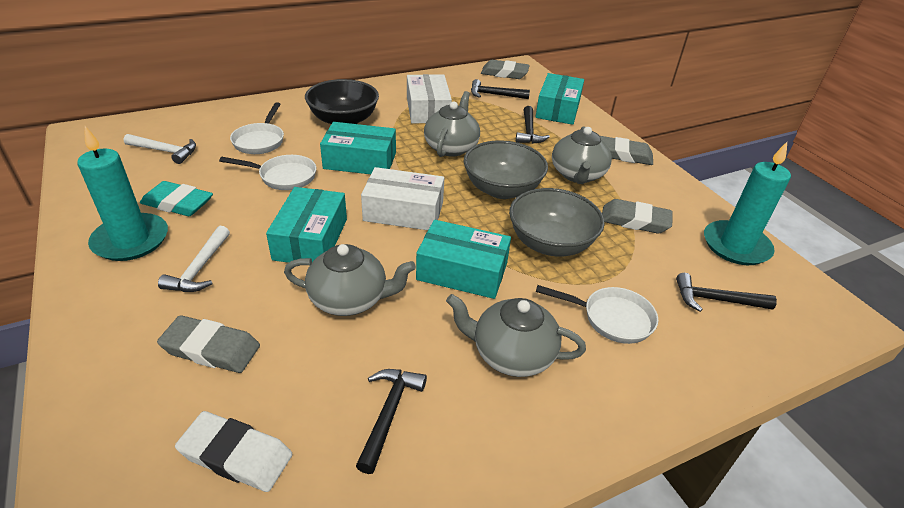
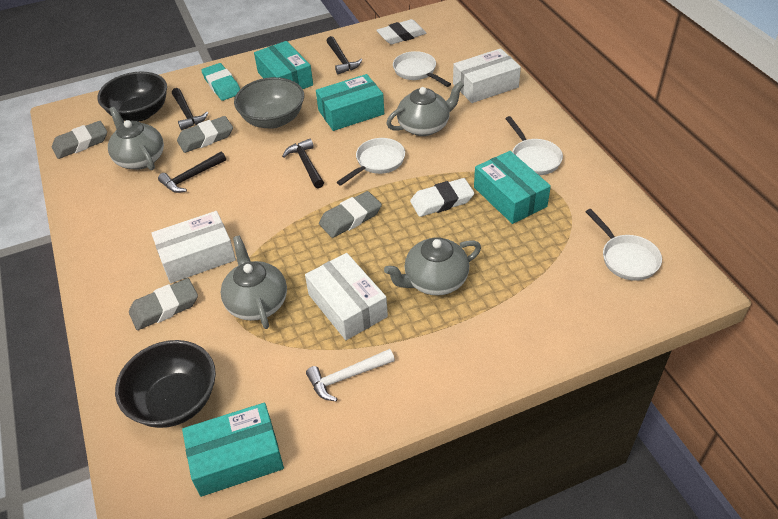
black bowl: [305,79,379,124] = 1 -> [97,72,167,121] [115,340,216,428] = 2
grey bowl: [463,140,548,199] [509,188,605,256] = 2 -> [234,77,304,129] = 1
turquoise candle: [77,126,168,261] [704,142,791,265] = 2 -> none = 0
white box: [361,167,444,230] [407,74,452,123] = 2 -> [151,211,236,283] [305,253,388,340] [453,48,521,103] = 3
white eraser: [175,411,293,492] = 1 -> [376,19,427,44] [410,178,474,217] = 2
white hammer: [124,134,196,164] [158,226,230,292] = 2 -> [306,349,395,402] = 1
white pan: [219,155,316,190] [230,102,284,154] [536,285,658,344] = 3 -> [337,138,405,186] [393,51,451,87] [505,116,563,175] [586,209,662,281] = 4

